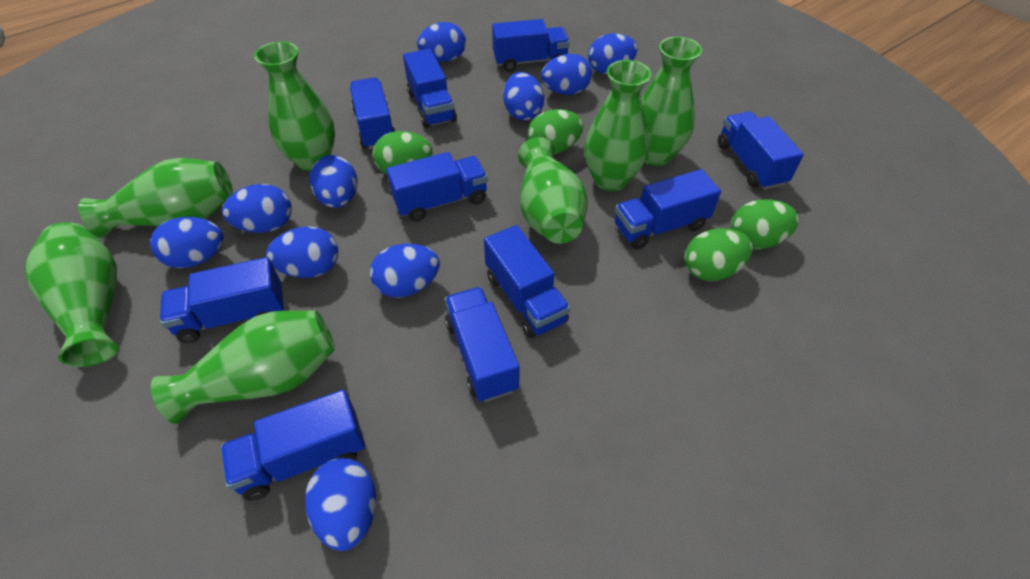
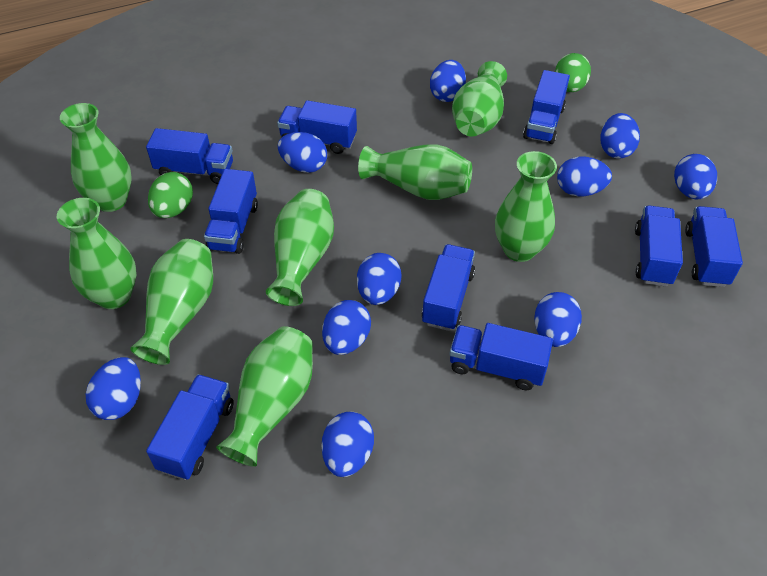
blue truck: [160,257,284,343] [221,390,365,501] [350,77,395,150] [386,152,488,222] [403,49,457,128] [445,287,520,402] [484,225,570,338] [492,19,570,72] [615,169,721,250] [718,111,804,190] = 10 -> [146,128,233,184] [146,374,234,480] [204,169,258,254] [277,100,357,154] [422,244,475,331] [449,323,553,390] [523,70,570,144] [635,205,683,286] [685,206,743,287] = 9
green egg: [373,131,432,174] [528,109,583,154] [685,228,753,281] [731,199,799,249] = 4 -> [148,172,193,218] [555,53,591,92] = 2
green vase: [25,222,118,367] [78,158,233,238] [151,310,335,424] [254,41,335,171] [518,137,588,244] [584,60,652,191] [641,37,702,166] = 7 -> [57,198,137,309] [60,103,132,212] [130,239,213,365] [216,326,313,467] [266,189,334,306] [358,144,472,200] [452,61,507,136] [495,151,557,262] = 8

